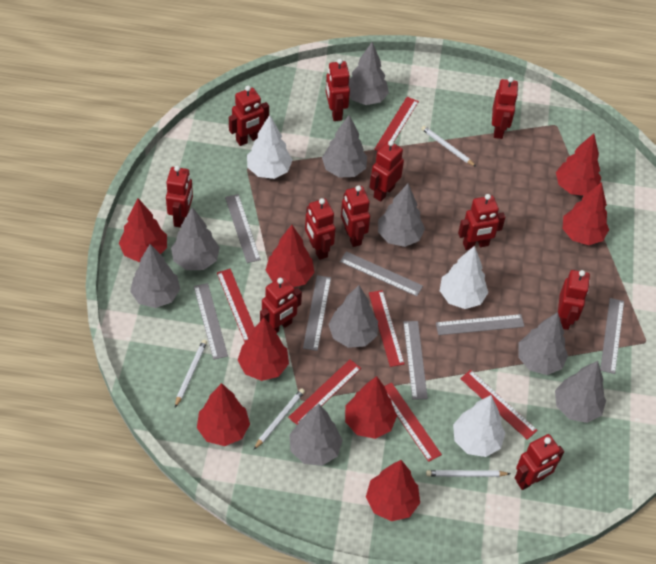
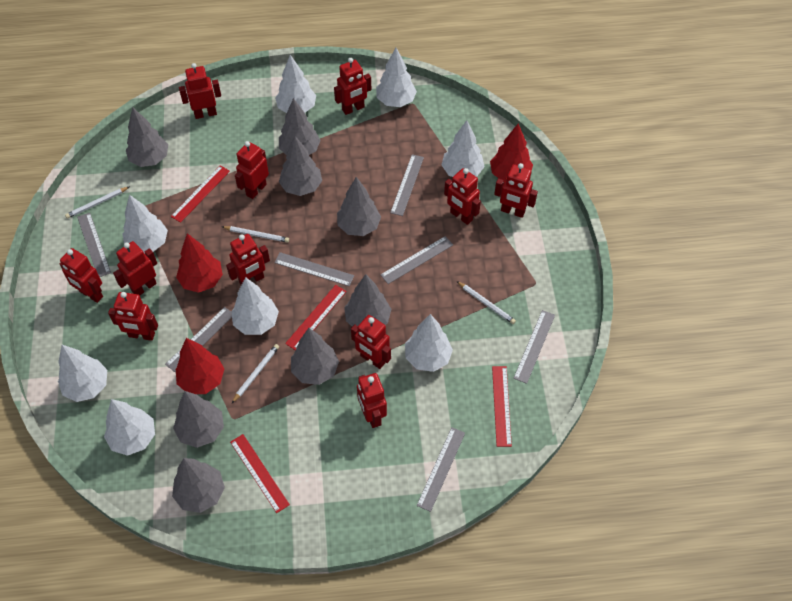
grey tree: [130,244,180,308] [171,207,220,270] [289,404,342,466] [322,115,367,177] [328,285,378,348] [349,42,389,105] [378,184,425,247] [518,312,568,375] [555,361,606,423] = 9 -> [126,107,168,167] [172,458,225,513] [173,391,224,448] [279,98,321,155] [279,136,322,196] [291,328,339,385] [337,177,381,236] [344,274,391,327] = 8
red ruler: [217,269,255,342] [288,359,361,425] [369,290,405,367] [374,97,419,151] [384,383,442,462] [460,370,537,440] = 6 -> [171,165,230,223] [230,434,290,513] [285,285,347,351] [492,366,512,447] = 4
red tree: [119,198,167,262] [197,383,250,446] [238,318,289,381] [266,225,315,287] [345,376,397,439] [366,460,420,521] [556,133,601,196] [563,182,609,245] = 8 -> [176,233,223,293] [176,338,224,394] [490,123,533,181] = 3
white tree: [247,115,293,179] [440,246,488,309] [453,395,505,457] = 3 -> [58,345,107,402] [104,399,155,456] [122,195,168,253] [231,277,279,335] [275,55,316,113] [376,48,417,107] [405,314,453,372] [442,120,485,177] = 8

